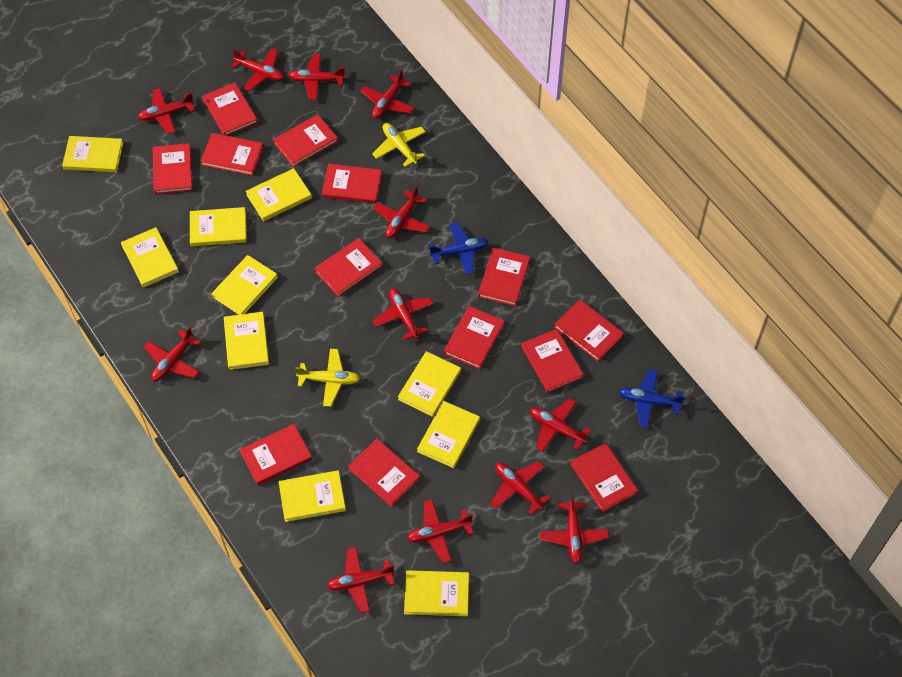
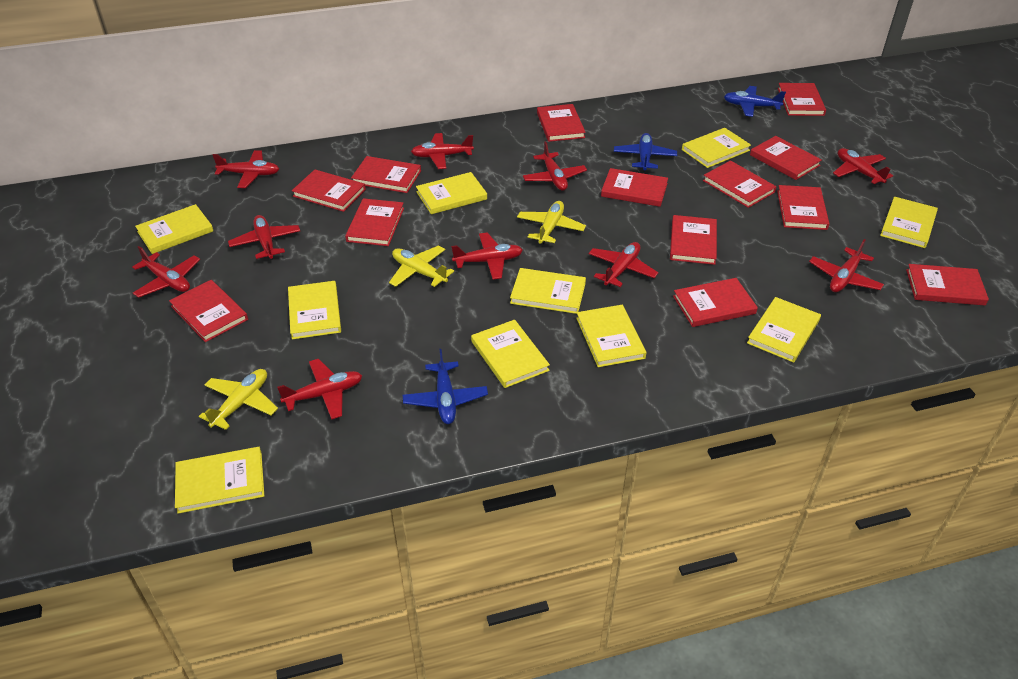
blue plane: [429,222,489,274] [619,369,685,428] = 2 -> [403,349,488,424] [614,133,677,172] [724,86,786,117] = 3
red plane: [138,88,195,134] [144,327,200,381] [231,48,284,91] [288,54,346,100] [327,547,395,613] [361,69,414,119] [373,185,430,238] [373,289,434,340] [407,499,474,563] [490,461,550,515] [530,398,591,452] [540,494,609,564] = 12 -> [132,246,200,298] [213,150,279,188] [228,215,300,260] [277,359,362,419] [411,133,474,169] [451,232,523,279] [523,141,587,191] [589,242,659,287] [809,239,884,292] [833,148,893,185] = 10
yellow plane: [295,349,361,407] [372,123,426,167] = 2 -> [199,369,278,430] [389,245,454,287] [517,201,586,245] = 3

